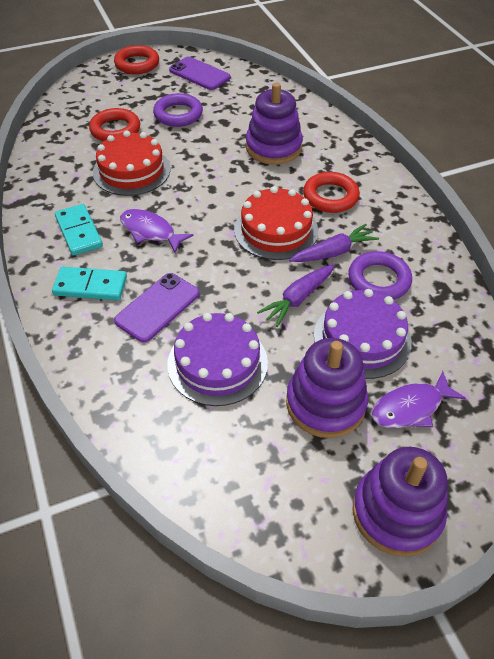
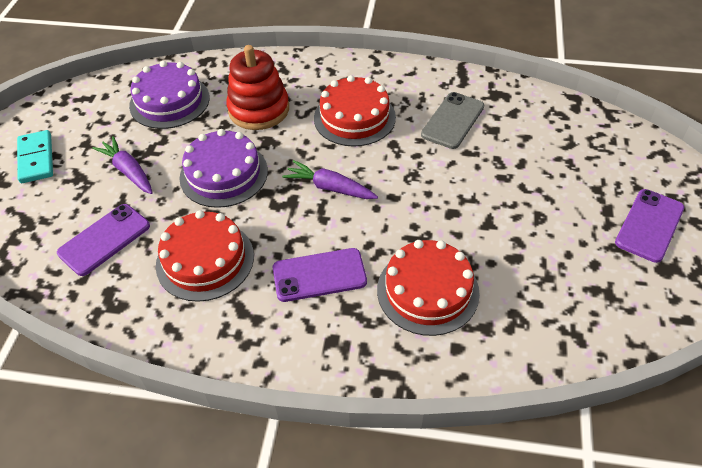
grey phone: none = 0 -> [421,92,484,149] = 1
purple fish: [120,209,194,253] [371,371,466,428] = 2 -> none = 0
purple phone: [114,273,200,343] [169,57,230,90] = 2 -> [57,204,150,276] [273,248,367,302] [615,189,684,263] = 3
purple ring: [153,93,203,127] [348,251,412,300] = 2 -> none = 0
purple stacking toy: [246,82,303,165] [286,338,368,438] [353,447,448,557] = 3 -> none = 0
red cake: [93,131,170,196] [234,186,318,260] = 2 -> [156,210,254,302] [314,75,396,147] [377,240,480,336] = 3
red ring: [89,108,140,142] [114,45,159,74] [303,172,360,213] = 3 -> none = 0
red stacking toy: none = 0 -> [226,45,289,130] = 1
turquoise domino: [52,267,127,300] [55,204,103,256] = 2 -> [17,130,53,183] = 1

